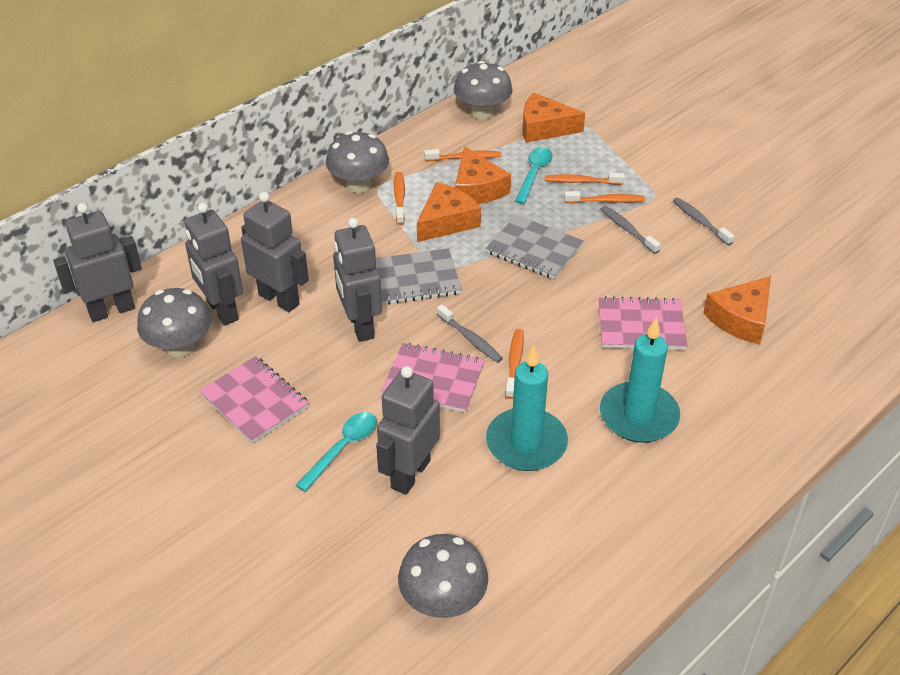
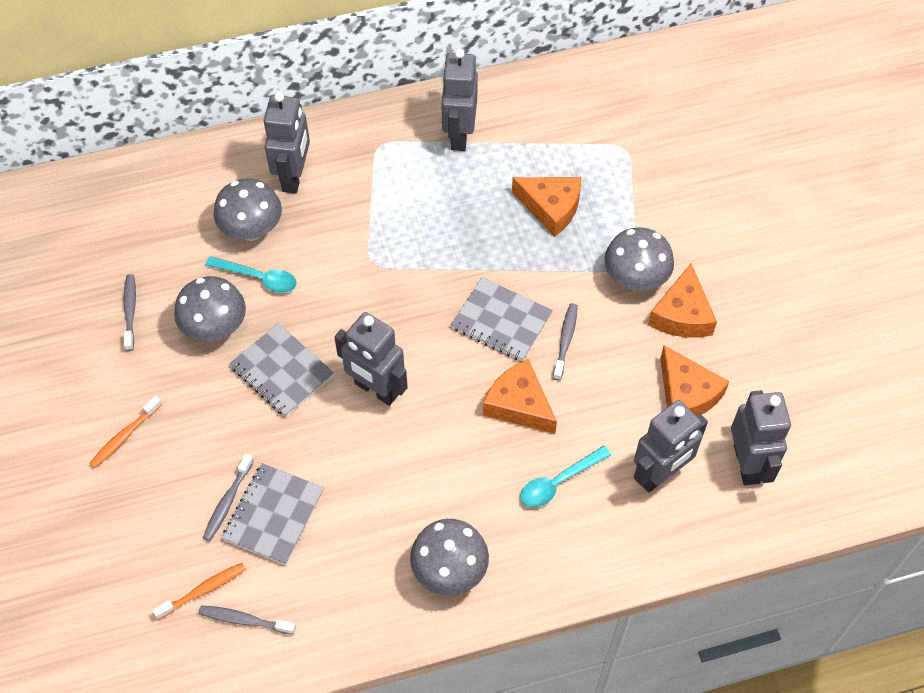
grey notebook: [376,248,462,305] [486,215,583,279] = 2 -> [222,463,324,565] [229,323,334,417] [451,277,553,361] = 3
grey toothbrush: [437,304,503,363] [601,206,661,254] [673,198,734,245] = 3 -> [124,274,136,351] [198,605,296,635] [203,454,254,541] [553,303,578,381] = 4
orange toothbrush: [394,172,405,225] [424,149,501,161] [505,329,524,399] [545,173,625,185] [564,191,645,203] = 5 -> [89,396,162,468] [153,563,246,620] = 2
pink notebook: [199,356,309,444] [381,343,485,413] [598,296,687,350] = 3 -> none = 0
turquoise candle: [486,345,568,471] [600,317,680,443] = 2 -> none = 0

